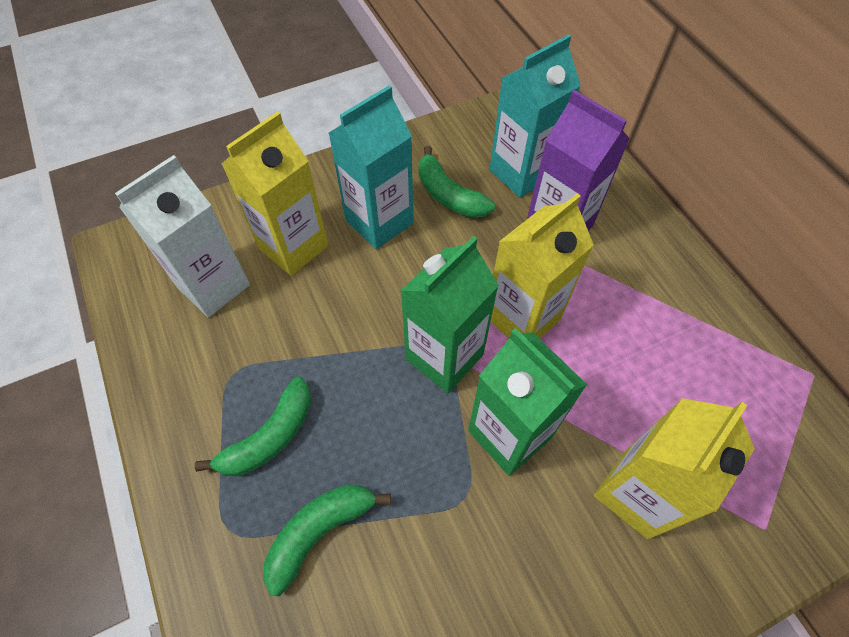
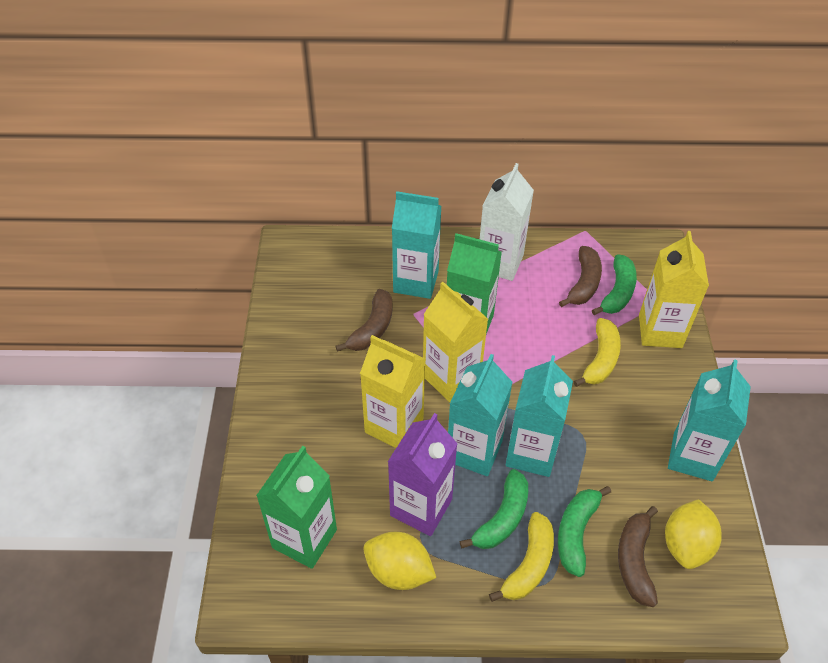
brown banana: none = 0 -> [335,289,393,352] [559,246,602,307] [618,506,658,607] = 3
turquoise carton: [329,85,414,249] [489,34,581,198] = 2 -> [392,191,441,299] [448,354,513,476] [506,355,573,477] [668,359,751,481] = 4
yellow banana: none = 0 -> [489,512,554,602] [574,318,621,387] = 2
yellow lemon: none = 0 -> [364,532,436,590] [665,499,722,569] = 2

